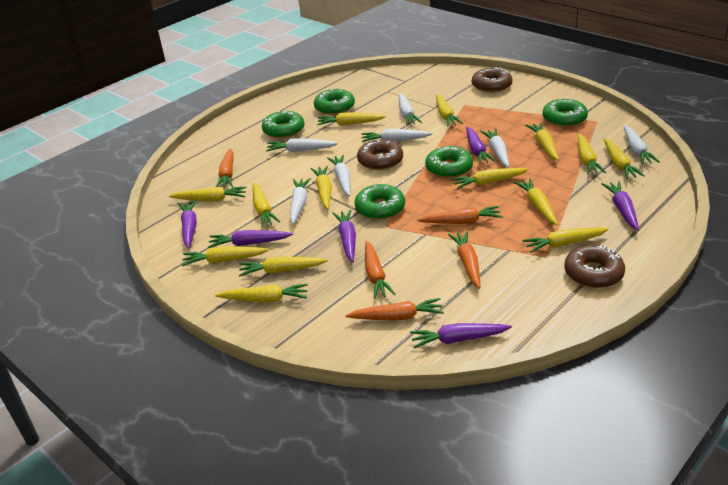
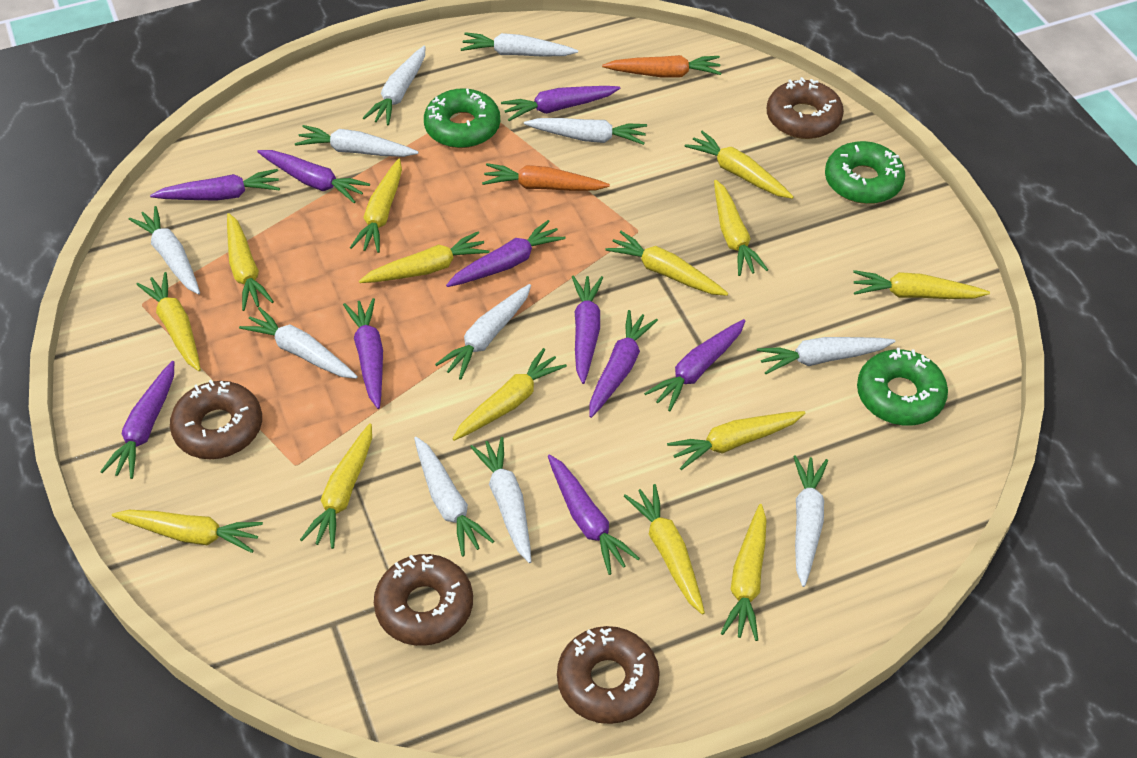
brown donut: [357,139,403,170] [472,67,512,93] [564,245,625,288] = 3 -> [170,380,262,459] [374,554,473,646] [557,626,660,724] [767,77,844,139] = 4
green donut: [262,111,305,138] [314,89,355,115] [354,184,405,220] [425,146,473,178] [543,99,588,127] = 5 -> [424,88,500,148] [825,141,905,204] [857,348,948,425] = 3
orange carrot: [216,149,234,188] [345,298,444,321] [365,241,395,299] [417,206,503,224] [448,231,480,289] = 5 -> [482,163,610,191] [602,55,721,78] = 2
purple carrot: [178,200,197,249] [208,230,293,248] [333,210,356,262] [410,323,512,348] [466,127,496,165] [601,181,639,231] = 6 -> [100,361,174,479] [150,169,280,201] [257,150,370,203] [343,298,383,409] [446,220,566,287] [501,86,620,121] [548,455,640,575] [572,276,603,384] [589,310,658,418] [644,319,745,411] = 10
white carrot: [266,138,338,152] [290,178,311,224] [327,155,350,196] [361,129,433,142] [399,93,422,125] [480,129,509,168] [624,125,660,164] = 7 -> [129,206,200,294] [239,307,358,379] [295,125,418,157] [363,46,426,125] [414,437,494,557] [435,284,531,380] [461,32,578,57] [470,437,531,563] [524,118,647,145] [757,337,895,374] [793,455,828,587] = 11

